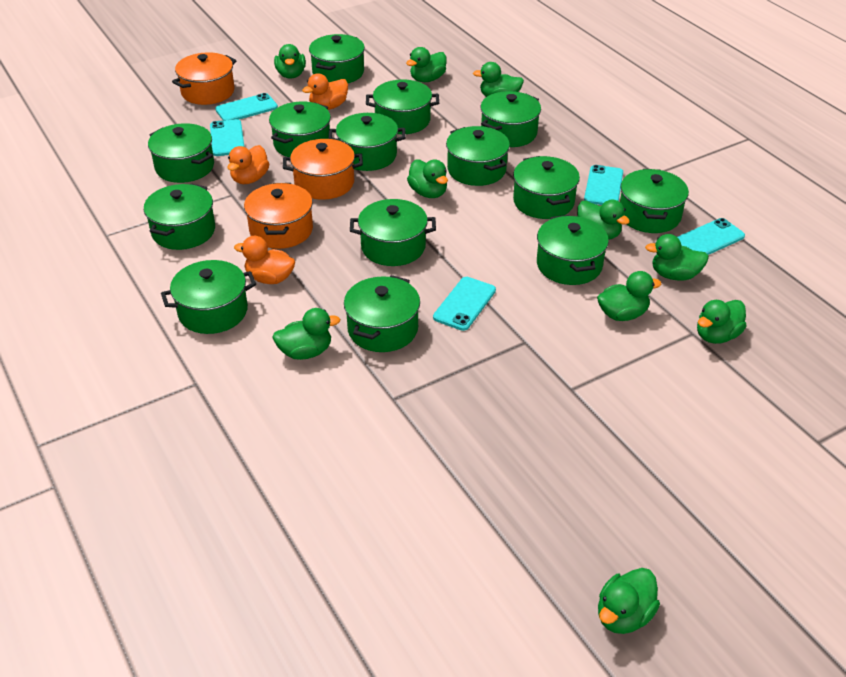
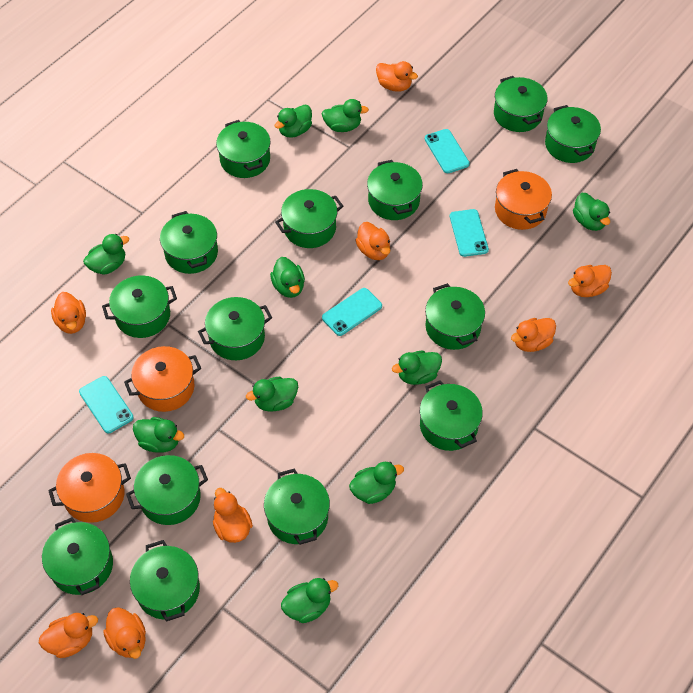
orange duck: [228,145,269,184] [234,236,295,284] [302,73,348,110] = 3 -> [39,613,98,658] [51,292,86,334] [103,607,146,659] [213,488,253,543] [356,222,390,260] [376,61,418,92] [511,318,556,352] [568,265,612,297] = 8
turquoise phone: [210,119,244,156] [215,93,278,121] [433,277,496,331] [584,165,623,205] [678,218,745,255] = 5 -> [79,376,134,433] [322,288,382,336] [425,129,470,173] [450,209,489,257] = 4

